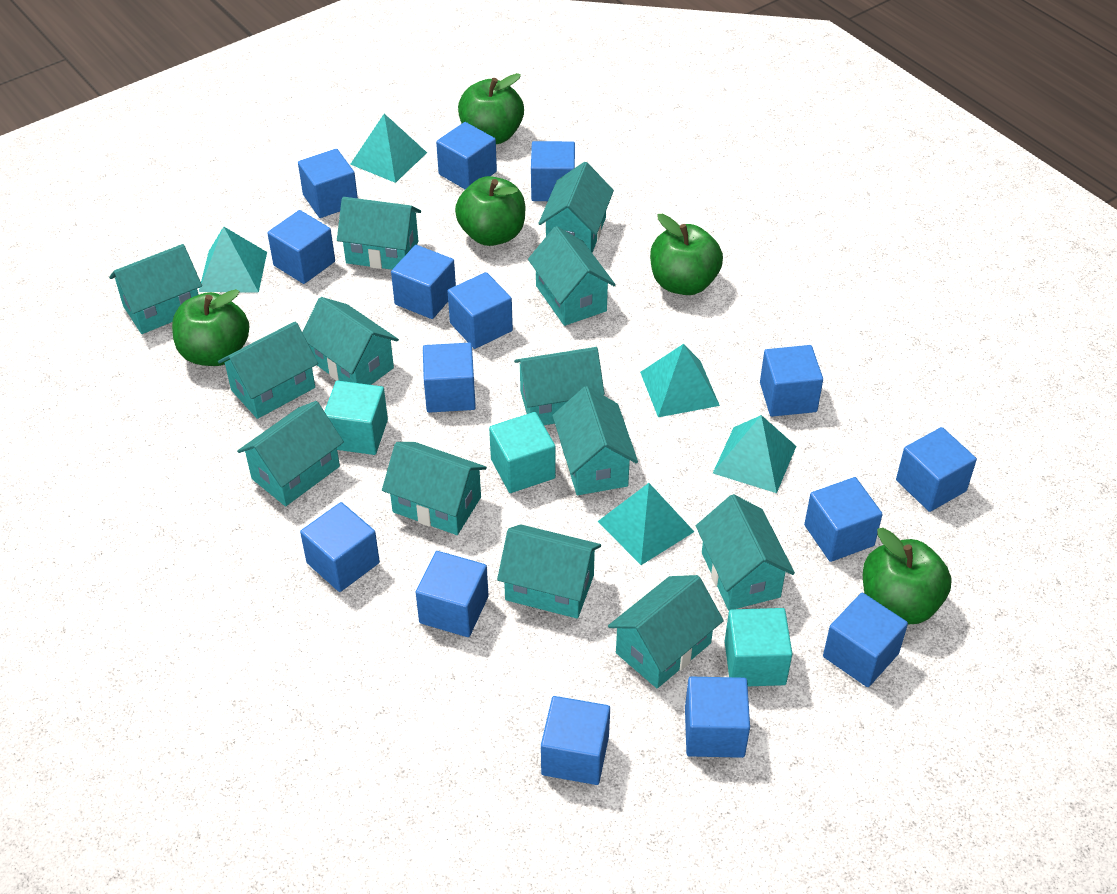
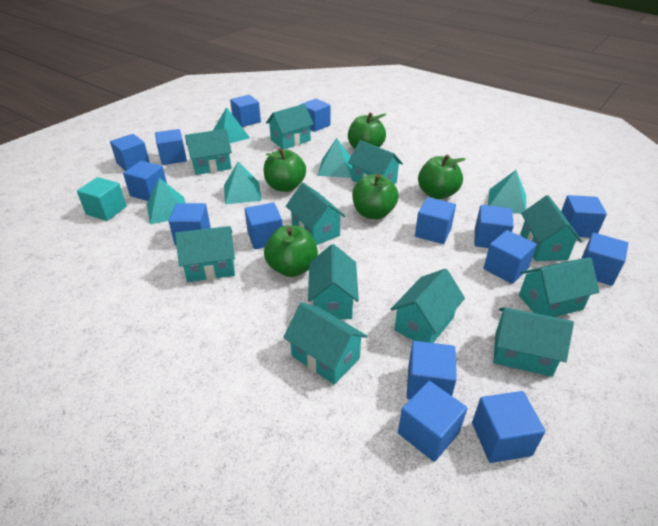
turquoise cube: [324,381,388,455] [489,412,556,493] [725,608,792,686] = 3 -> [77,177,127,221] = 1
turquoise house: [109,244,202,334] [218,321,318,419] [237,401,344,506] [302,297,399,385] [337,197,421,270] [382,442,487,535] [497,524,601,619] [514,347,605,425] [528,226,616,326] [538,162,614,253] [552,386,638,495] [608,575,724,688] [696,494,795,610] = 13 -> [175,226,235,282] [185,129,232,175] [266,104,314,150] [283,302,367,385] [286,183,345,245] [308,244,359,319] [348,140,403,184] [391,268,465,343] [494,307,574,377] [519,257,599,317] [520,195,582,261] = 11

